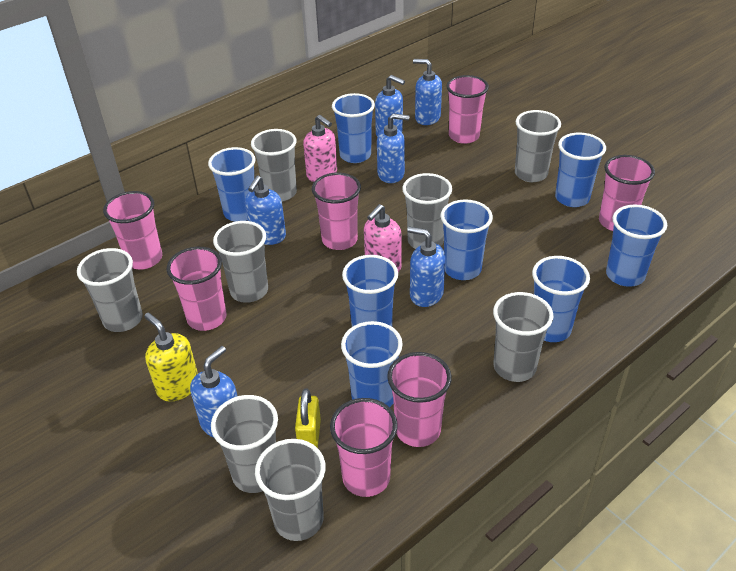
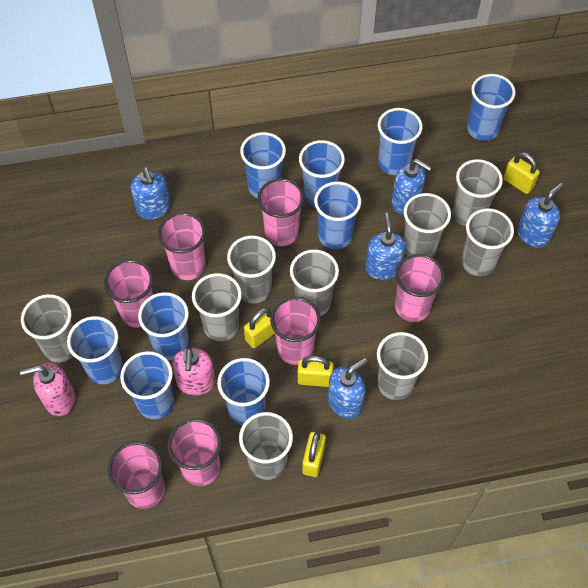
blue cup: [208,147,256,222] [332,93,375,163] [341,321,403,407] [342,255,398,327] [441,199,493,280] [532,256,590,342] [555,132,606,207] [606,205,667,287] = 8 -> [67,316,123,384] [120,351,174,419] [138,292,189,360] [217,358,270,426] [240,132,286,198] [299,140,345,207] [314,181,361,249] [378,108,423,175] [467,74,516,141] = 9
blue soap dispenser: [190,346,237,438] [245,176,286,245] [375,75,405,137] [377,113,409,183] [407,227,446,307] [413,59,442,125] = 6 -> [131,167,171,220] [328,358,367,419] [365,213,406,280] [392,159,432,214] [517,183,563,248] = 5
grey cup: [77,248,143,332] [211,395,278,493] [213,221,268,303] [251,129,297,202] [255,439,326,541] [402,173,452,249] [493,292,554,382] [515,110,561,182] = 8 -> [21,294,73,362] [192,273,242,341] [227,235,276,304] [239,412,293,480] [290,249,339,316] [377,332,428,400] [403,193,451,257] [452,159,503,226] [462,208,514,276] = 9
yellow padlock: [295,388,321,448] = 1 -> [244,307,275,348] [297,356,334,387] [302,432,326,477] [503,152,540,194] = 4
yellow soap dispenser: [144,313,198,401] = 1 -> none = 0

